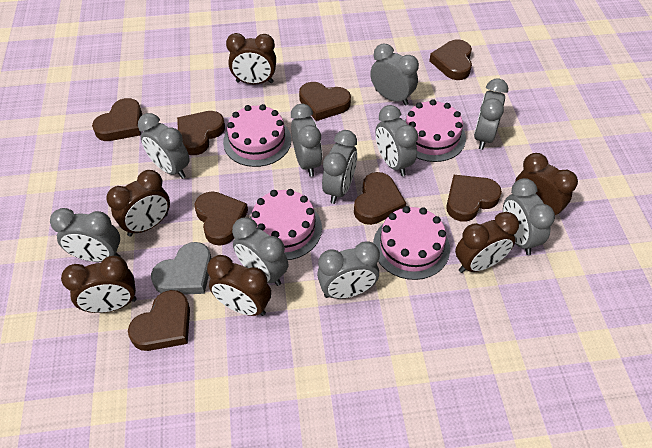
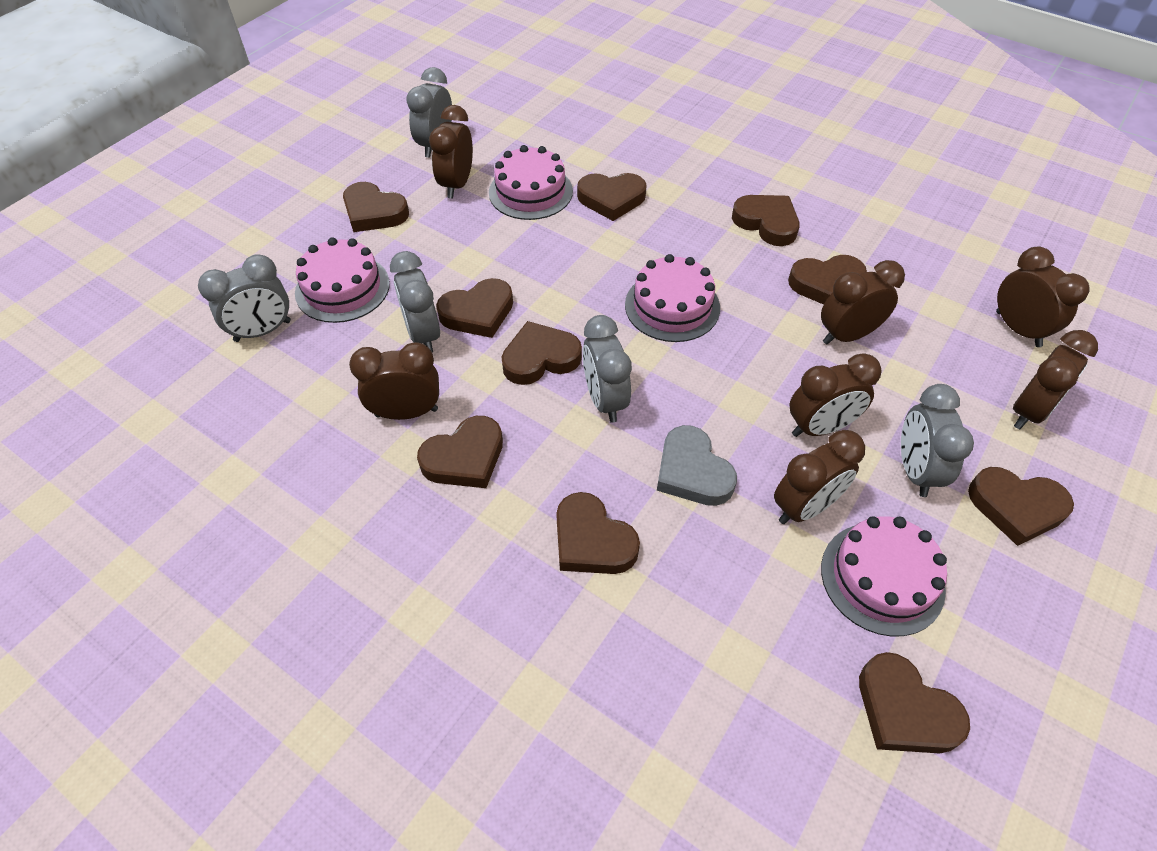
brown clock: [61,256,137,313] [106,170,170,236] [207,255,271,316] [226,33,276,84] [455,212,519,273] [515,153,578,215] = 6 -> [349,342,439,420] [429,105,473,198] [774,430,865,524] [789,353,882,437] [821,260,905,344] [996,247,1090,347] [1013,330,1098,429] = 7
brown heart: [92,98,142,141] [128,290,190,351] [177,111,225,155] [195,191,248,246] [299,82,351,121] [354,172,406,225] [429,39,472,80] [446,175,502,222] = 8 -> [343,182,409,232] [417,416,503,488] [436,278,513,338] [501,321,582,385] [556,492,640,574] [577,173,647,221] [732,195,799,246] [788,255,867,305] [859,652,970,753] [968,467,1074,546] = 10
grey clock: [50,208,121,262] [138,113,190,179] [232,217,288,286] [291,104,322,177] [317,241,380,299] [322,130,357,204] [370,44,419,106] [375,105,418,176] [474,78,508,150] [503,178,555,255] = 10 -> [198,255,291,342] [390,251,440,353] [406,67,452,158] [582,315,632,423] [901,384,974,497] = 5

